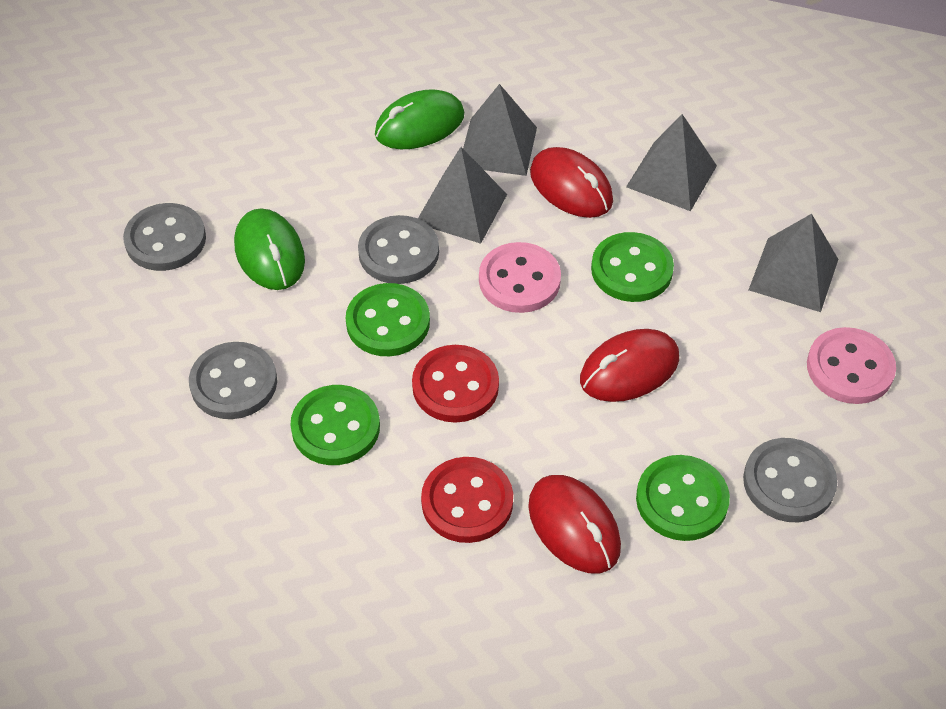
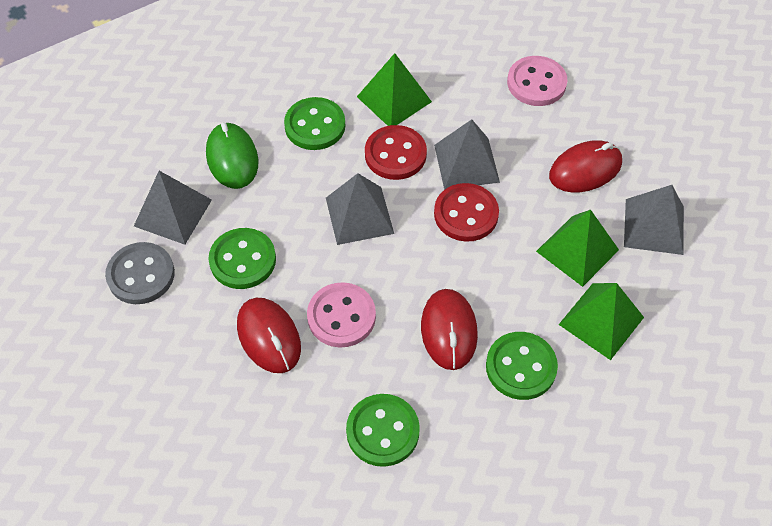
green mouse: [234,208,305,290] [375,89,464,149] = 2 -> [206,122,258,189] = 1
green pyramid: none = 0 -> [357,53,432,126] [536,210,619,287] [558,283,644,360] = 3
grey button: [123,203,206,271] [189,342,277,419] [358,215,439,284] [743,438,837,522] = 4 -> [105,242,175,304] = 1

